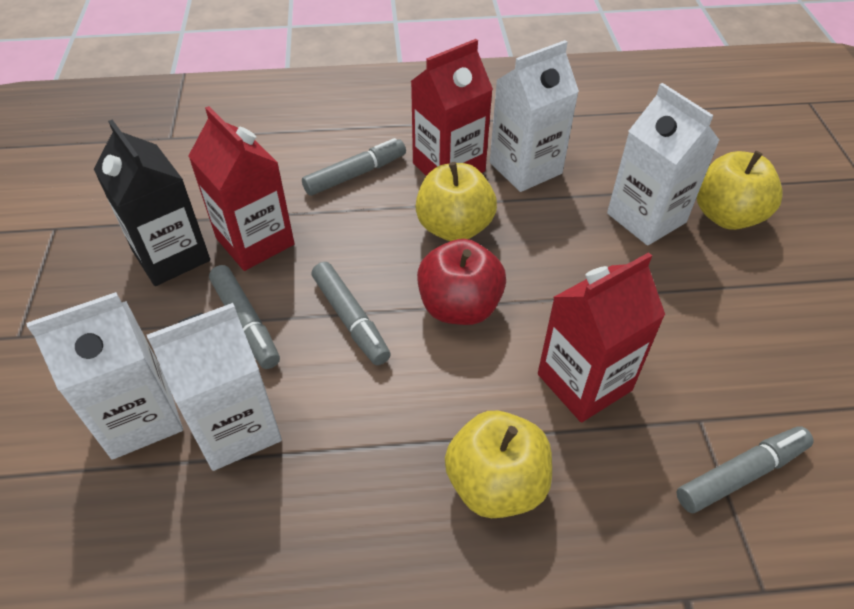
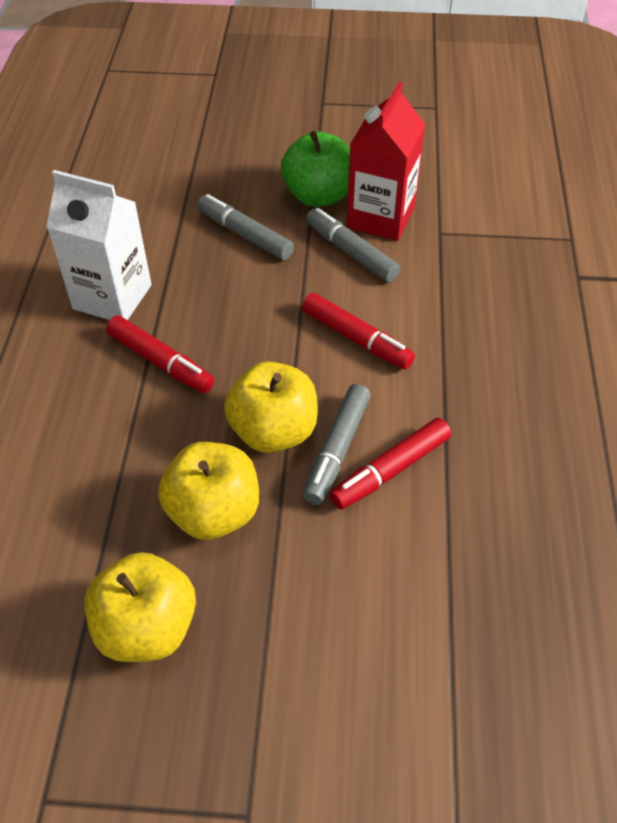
black carton: [94,120,210,286] = 1 -> none = 0
green apple: none = 0 -> [281,131,350,207] = 1
grey marker: [209,265,280,369] [302,138,406,196] [312,262,391,365] [676,426,814,513] = 4 -> [197,194,294,260] [303,384,371,505] [306,208,400,282] = 3
red apple: [417,239,506,325] = 1 -> none = 0
red carton: [188,106,295,271] [411,39,493,176] [538,252,665,422] = 3 -> [347,82,425,241] = 1
red marker: none = 0 -> [106,315,214,393] [302,293,415,370] [330,418,451,509] = 3
white carton: [26,292,183,460] [147,303,282,471] [490,40,579,192] [607,83,720,246] = 4 -> [46,170,151,320] = 1

